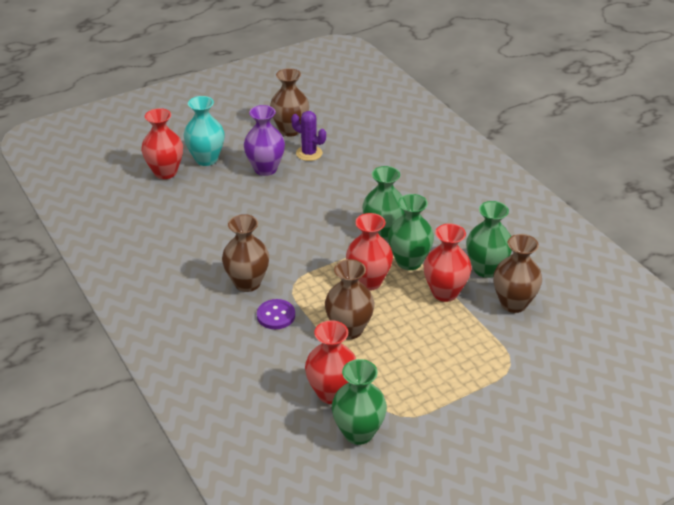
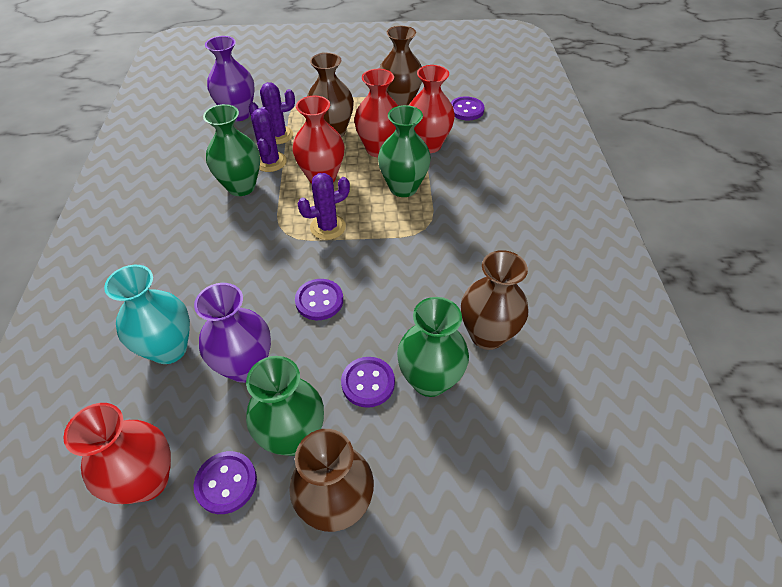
purple button: [257,299,295,329] = 1 -> [194,451,257,514] [295,279,343,320] [341,357,395,408] [451,96,485,120] = 4
purple cactus: [291,111,326,161] = 1 -> [249,82,295,144] [251,107,287,172] [298,173,350,240] = 3
purple vase: [244,105,285,176] = 1 -> [194,283,271,383] [205,36,255,121] = 2

